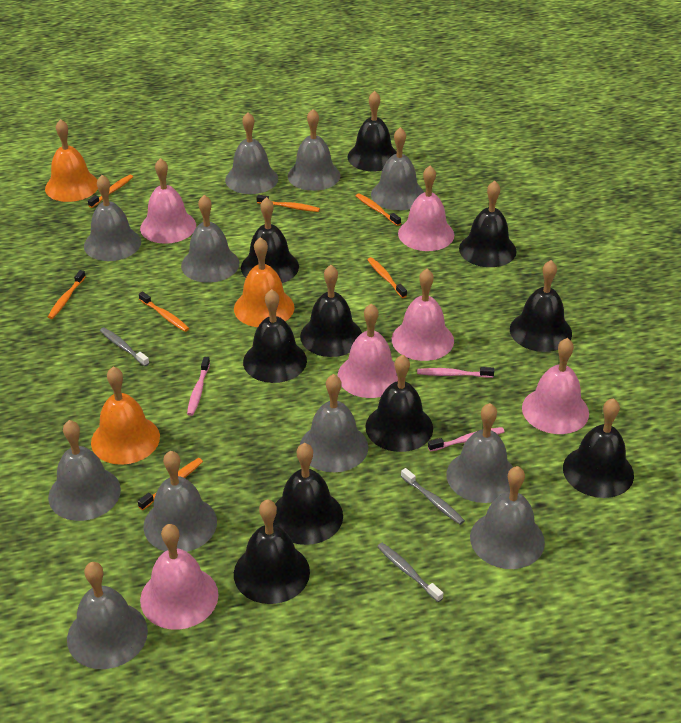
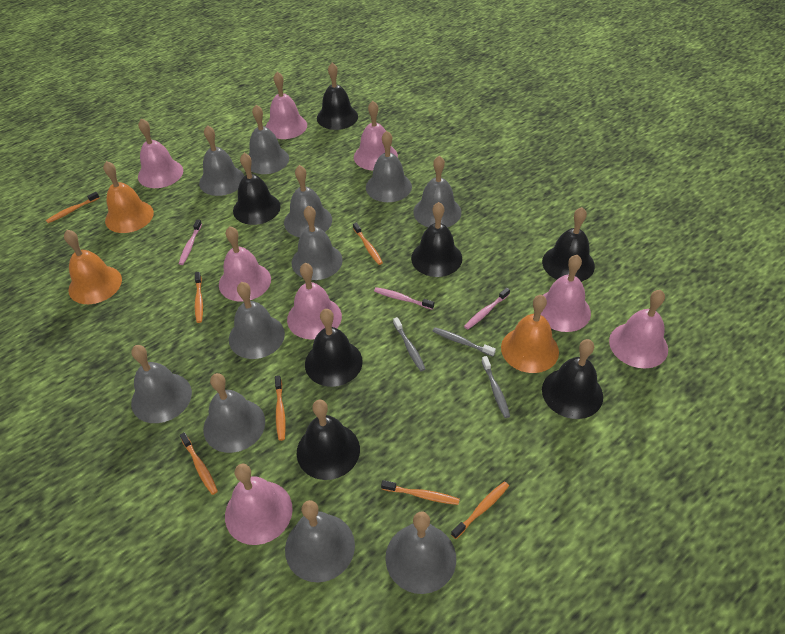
black bell: [234,499,310,604] [241,197,299,283] [243,289,307,383] [273,443,343,545] [300,265,362,357] [347,91,397,172] [365,355,433,452] [459,181,517,267] [510,260,572,352] [563,398,634,498] = 10 -> [233,153,281,225] [297,400,360,480] [305,309,363,387] [317,63,358,130] [411,202,462,277] [542,207,595,282] [542,339,603,419] = 7
pink bell: [140,158,196,244] [140,524,218,630] [338,304,398,398] [392,269,454,361] [398,165,454,251] [522,338,589,434] = 6 -> [138,118,183,188] [219,226,271,302] [225,464,293,545] [266,72,307,139] [287,263,342,339] [354,101,398,170] [541,255,591,332] [609,290,668,368] = 8

